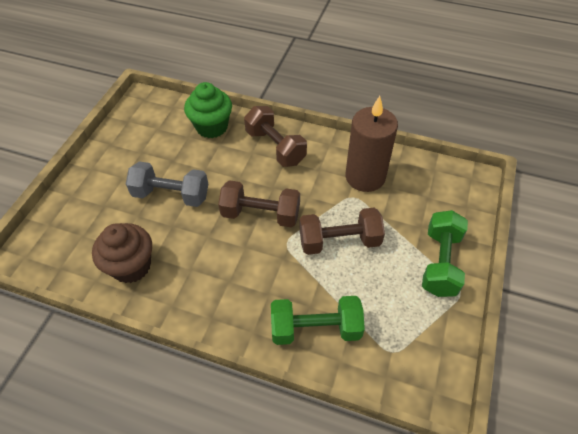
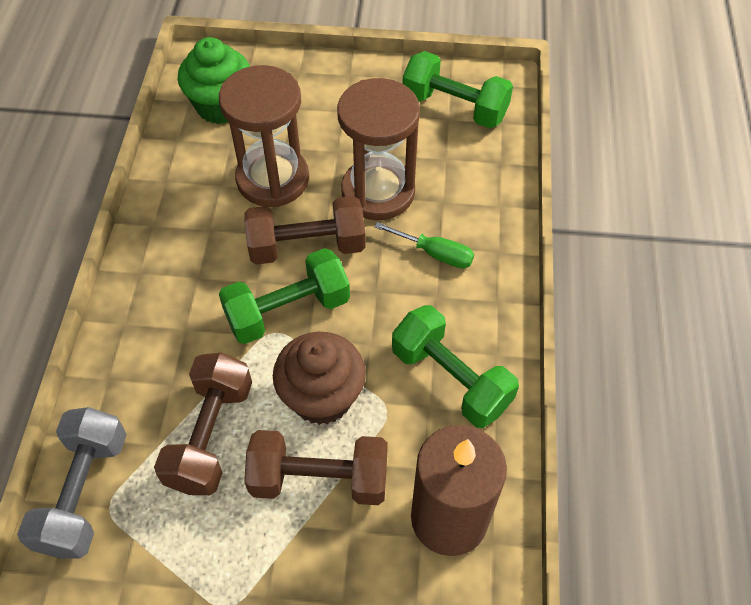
brown hourglass: none = 0 -> [219,65,309,207] [337,78,420,220] = 2
green dumbbell: [271,296,365,345] [422,210,468,297] = 2 -> [219,248,350,344] [392,305,519,428] [402,51,513,128] = 3
green screwdriver: none = 0 -> [374,222,474,268] = 1

